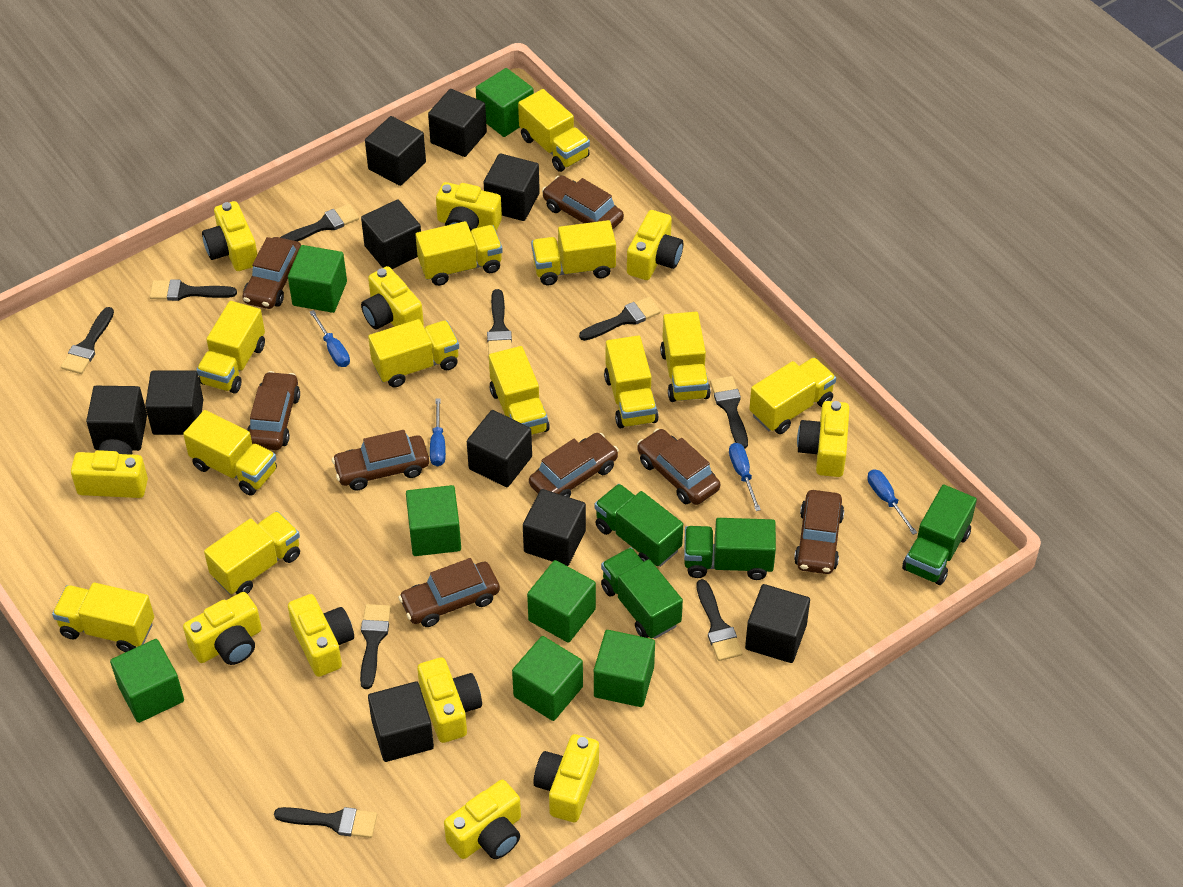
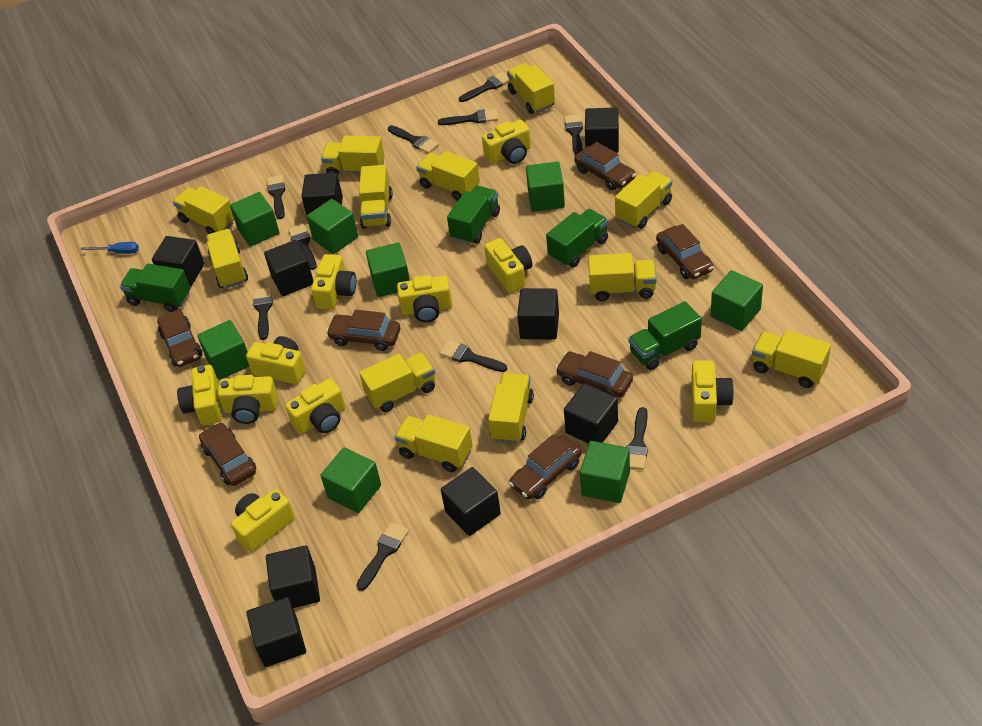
black brush: [61,307,114,374] [150,279,237,301] [274,807,377,838] [280,204,359,242] [360,604,391,689] [487,289,512,355] [579,297,661,341] [696,579,742,661] [710,376,748,449] = 9 -> [253,288,273,340] [267,175,285,219] [288,224,317,270] [356,522,409,591] [388,125,439,153] [438,109,498,125] [440,340,507,372] [459,72,509,102] [564,114,583,156] [626,407,648,470] = 10
black cube: [86,386,147,451] [145,371,204,435] [361,199,421,269] [365,116,426,186] [368,681,434,762] [428,89,487,157] [467,410,532,487] [484,153,540,221] [523,489,586,566] [745,584,810,663] = 10 -> [152,236,204,287] [246,597,306,667] [264,240,314,296] [266,545,320,608] [301,173,343,215] [441,467,501,536] [517,288,559,340] [564,383,618,444] [585,108,619,153] = 9
blue screwdriver: [310,310,350,367] [430,398,446,466] [729,443,761,511] [867,470,917,535] = 4 -> [81,242,139,254] = 1
brown car: [242,237,301,309] [247,371,300,450] [332,430,429,491] [398,558,500,627] [529,433,619,498] [542,175,624,229] [637,428,720,505] [794,490,844,574] = 8 -> [157,309,203,367] [199,422,256,486] [326,309,400,351] [509,435,582,500] [556,351,633,398] [574,142,636,190] [656,224,714,279] = 7
green cube: [110,639,184,723] [288,245,347,313] [406,485,461,556] [476,68,534,137] [512,636,583,721] [527,560,596,643] [594,630,655,707] = 7 -> [197,320,249,380] [230,192,280,247] [307,199,358,254] [321,447,381,513] [366,242,410,297] [526,161,565,212] [580,441,630,503] [711,270,763,331] = 8
yellow camera: [71,439,148,498] [183,592,262,665] [202,201,258,271] [288,594,354,677] [361,266,424,329] [417,657,482,743] [436,182,502,231] [444,780,521,859] [533,734,599,822] [627,210,683,280] [797,401,850,477] = 11 -> [177,365,222,426] [217,375,278,424] [231,489,295,552] [246,336,306,384] [285,379,345,434] [311,254,356,310] [397,275,452,322] [482,120,531,164] [484,238,532,293] [691,360,734,422] = 10

